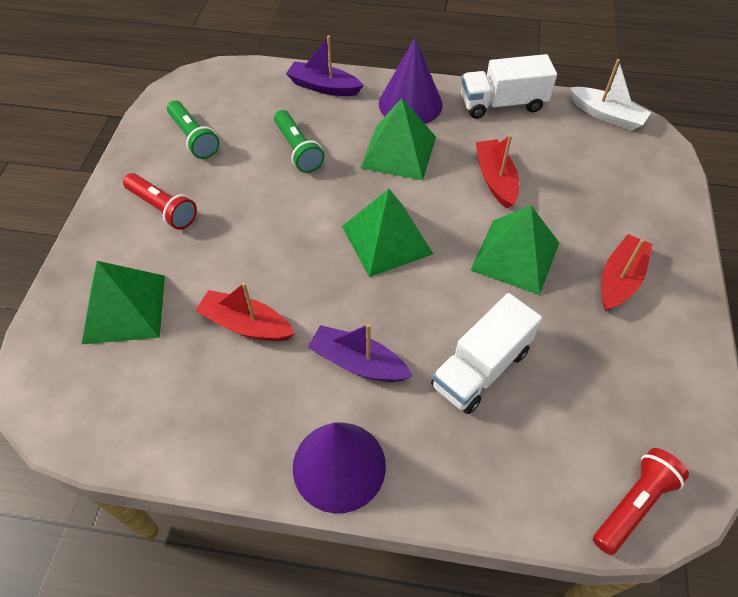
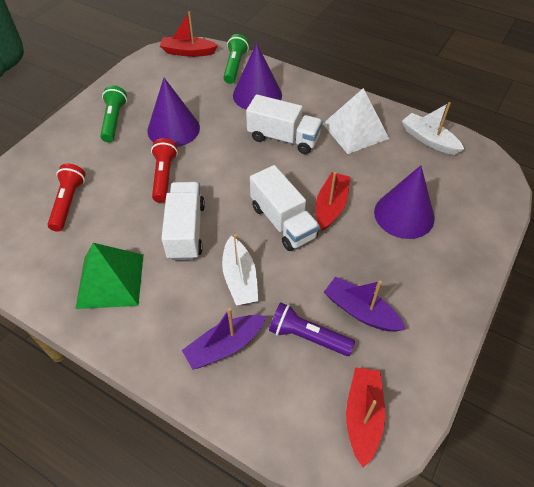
green pyramid: [82,261,165,344] [342,189,433,277] [361,98,436,180] [470,206,559,295] = 4 -> [75,243,143,309] = 1
purple cone: [293,423,386,513] [379,38,443,124] = 2 -> [147,78,200,147] [233,43,282,110] [374,165,435,239] = 3
purple flashlight: none = 0 -> [269,302,355,356] = 1
white boat: [570,59,651,131] = 1 -> [222,234,258,306] [402,102,464,155] = 2
white pyramid: none = 0 -> [323,88,389,154] = 1
white truck: [431,293,542,414] [461,54,557,119] = 2 -> [161,182,205,261] [246,94,323,154] [250,165,320,251] = 3

